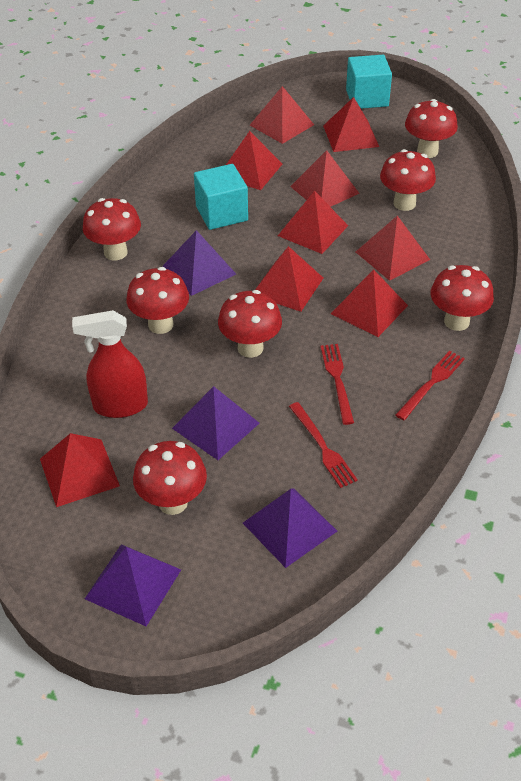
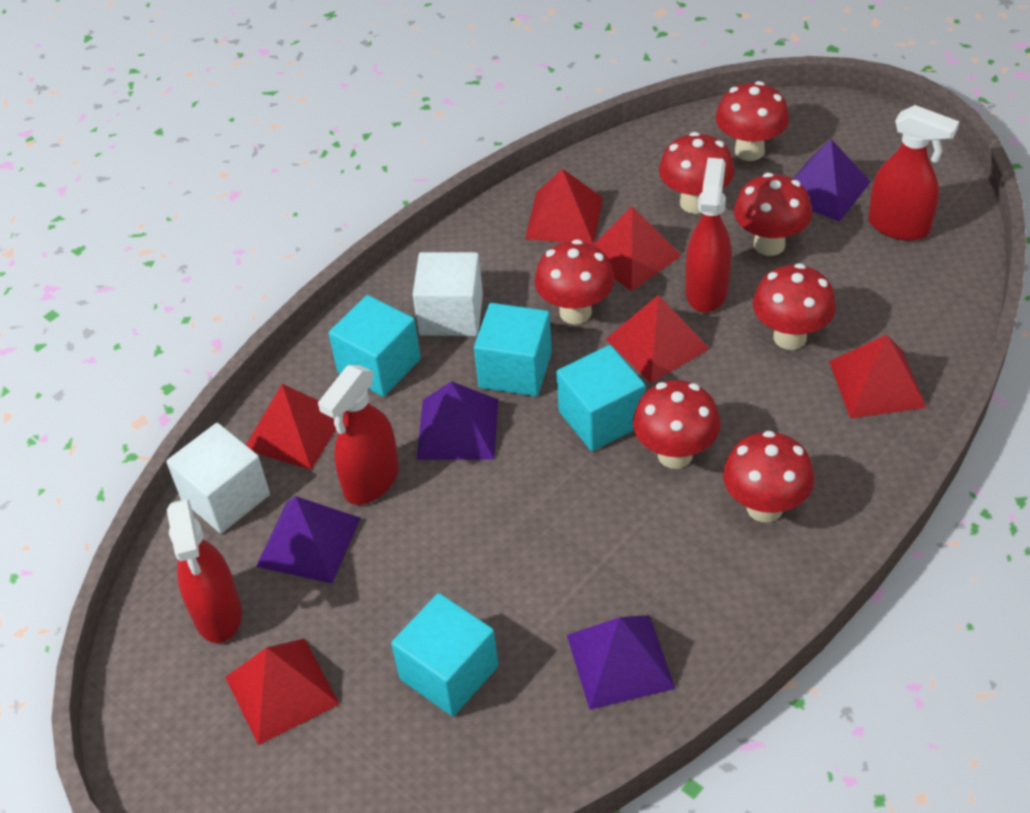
red fork: [289,402,358,488] [321,344,354,425] [395,351,465,420] = 3 -> none = 0
red pyramid: [40,433,120,507] [226,131,282,190] [250,86,314,144] [255,246,323,312] [278,191,348,254] [290,150,360,207] [323,97,379,152] [331,269,408,337] [356,216,430,281] = 9 -> [225,638,339,745] [246,384,344,470] [525,169,603,245] [594,206,682,291] [606,295,710,383] [829,335,927,419] = 6
red spray bottle: [72,310,148,418] = 1 -> [167,498,242,643] [318,365,399,505] [685,158,731,312] [868,105,959,241] = 4
turquoise cube: [194,164,248,230] [346,55,392,109] = 2 -> [329,295,421,397] [391,593,498,716] [474,303,552,396] [556,345,645,451] = 4
white cube: none = 0 -> [166,423,270,533] [413,252,483,336] = 2

